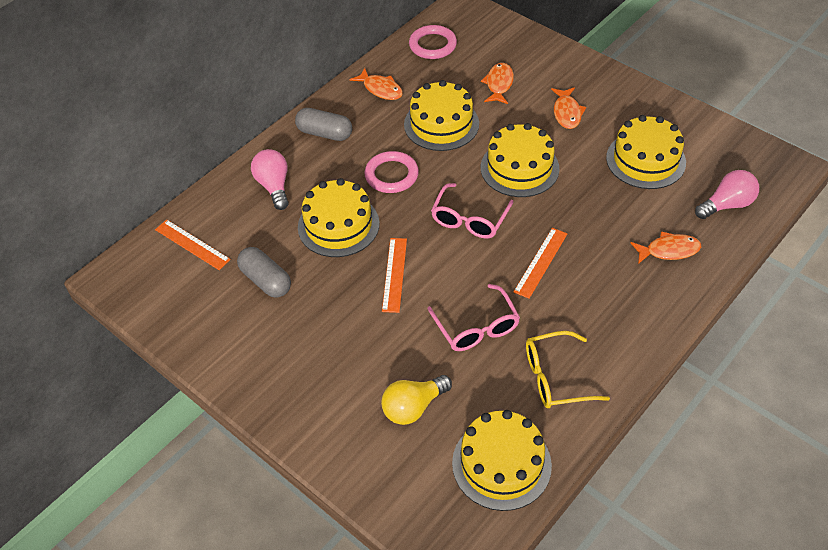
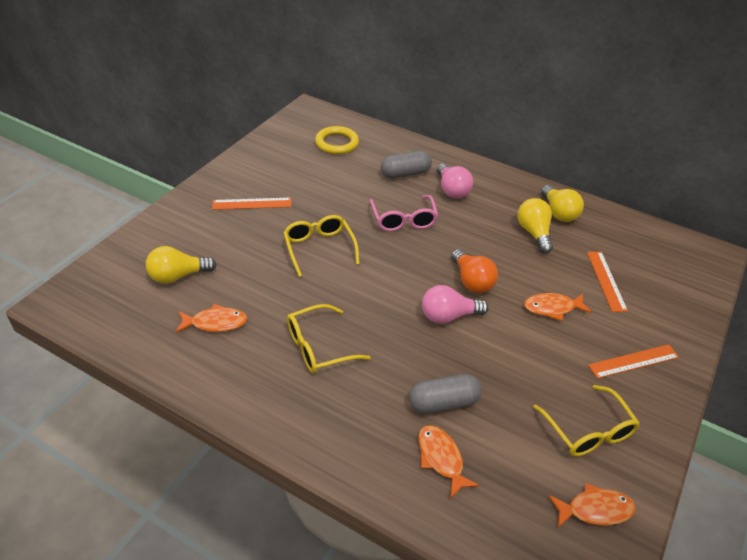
orange light bulb: none = 0 -> [451,249,498,293] = 1
pink glasses: [427,284,520,351] [431,183,513,238] = 2 -> [370,195,438,231] = 1
pink ring: [365,151,419,193] [409,25,457,59] = 2 -> none = 0
yellow cake: [298,178,380,257] [404,80,479,151] [452,410,552,511] [481,123,559,197] [606,115,686,189] = 5 -> none = 0
yellow glasses: [526,331,610,408] = 1 -> [283,215,360,277] [287,304,371,373] [533,385,640,457] = 3
yellow light bulb: [381,375,452,425] = 1 -> [146,246,217,284] [517,198,553,254] [541,185,584,222] = 3
yellow ring: none = 0 -> [315,126,359,154] = 1

